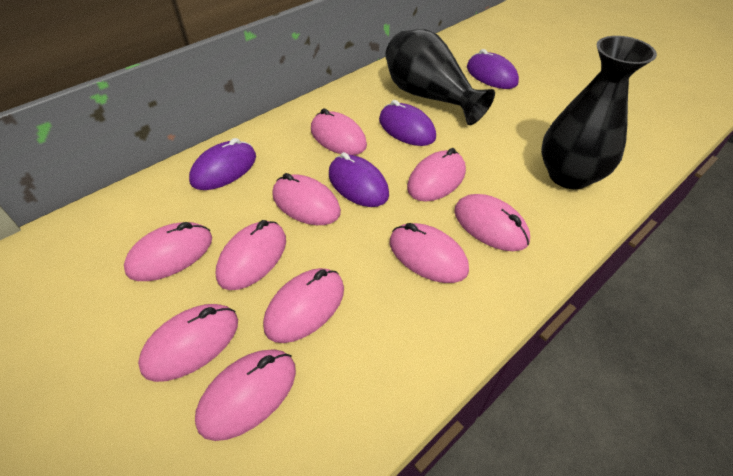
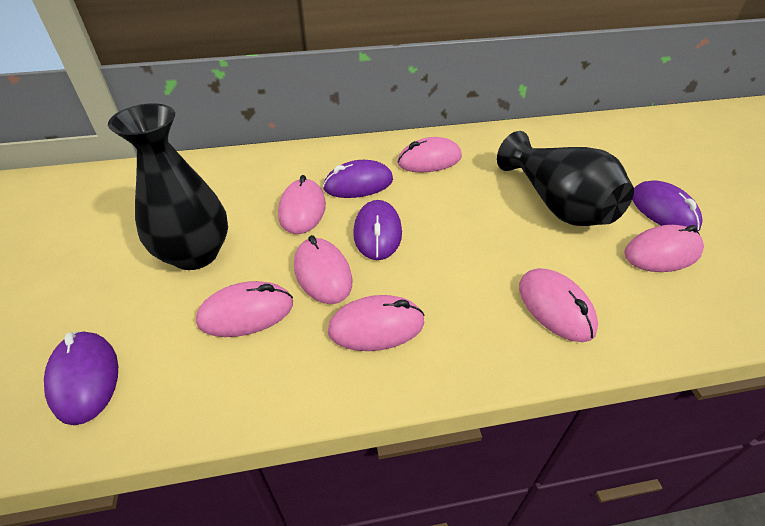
pink mouse: [124,222,212,281] [138,304,238,382] [195,349,296,441] [216,220,286,290] [263,268,344,343] [272,173,341,225] [311,108,367,155] [390,223,469,283] [407,148,466,202] [454,194,530,251] = 10 -> [196,281,293,337] [278,175,326,234] [294,235,353,304] [328,295,425,351] [397,137,462,173] [519,268,598,342] [624,225,704,272] = 7

